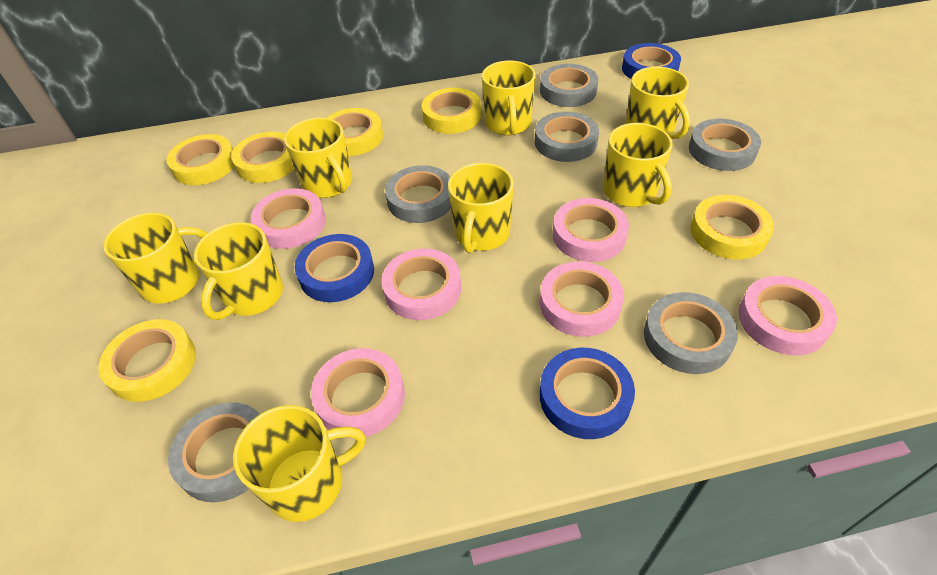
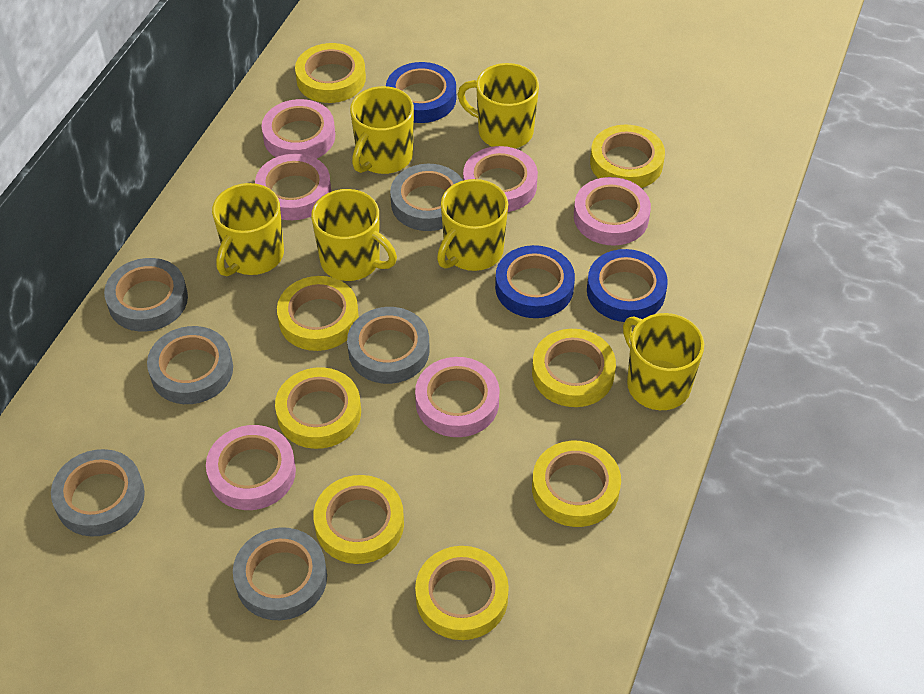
yellow mug: [104,213,207,304] [194,222,283,320] [233,405,366,522] [284,118,352,198] [448,163,514,253] [482,60,536,135] [603,123,673,207] [626,67,690,139] = 8 -> [212,183,284,276] [311,189,397,281] [350,86,414,174] [437,179,508,271] [457,63,539,148] [623,313,704,410] = 6
yellow tape: [98,319,196,402] [166,134,234,185] [231,132,295,183] [327,108,383,156] [422,88,481,134] [691,195,774,259] = 6 -> [275,367,361,449] [277,276,359,351] [295,43,366,103] [313,475,404,564] [415,546,509,640] [532,329,616,407] [532,441,621,527] [590,125,665,188] = 8

